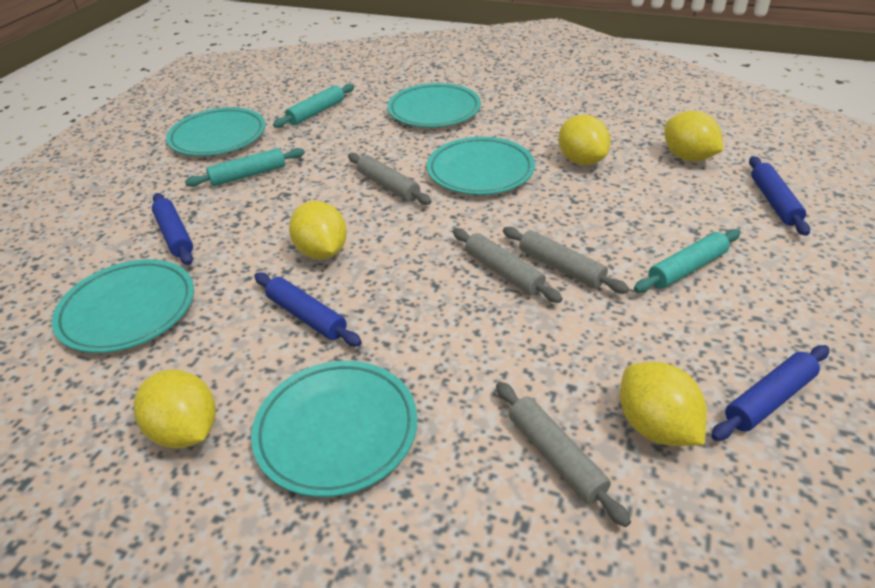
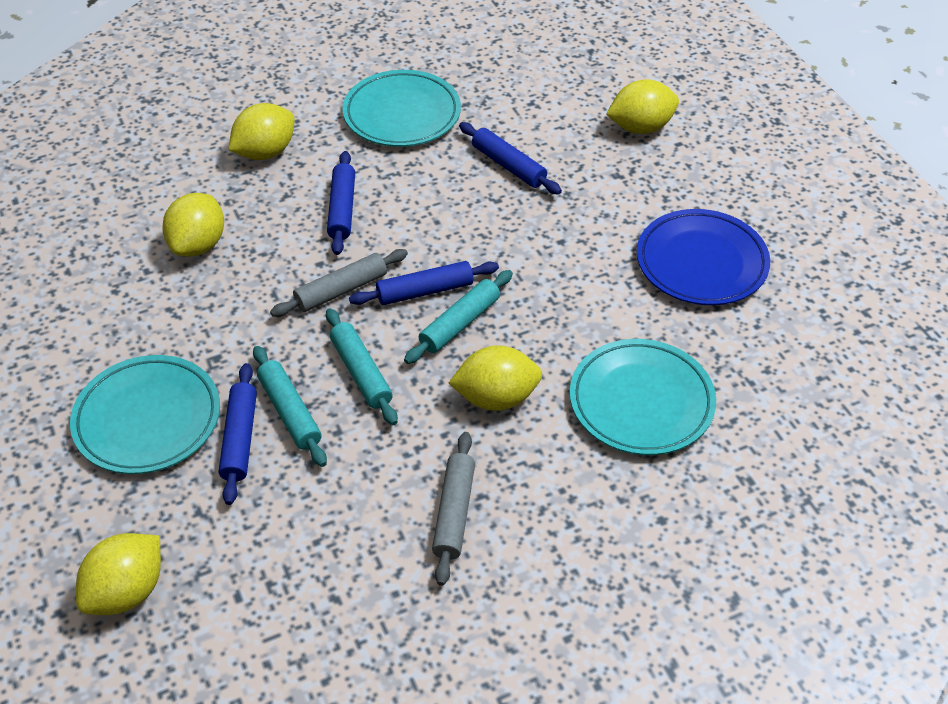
blue plate: none = 0 -> [637,209,770,305] = 1
grey rolling pin: [348,153,432,205] [453,228,563,303] [496,382,631,527] [503,227,629,294] = 4 -> [270,249,408,317] [432,432,475,586] = 2
turquoise plate: [52,259,194,353] [166,107,266,156] [251,361,418,497] [387,83,481,127] [427,137,535,195] = 5 -> [70,355,220,474] [342,70,461,147] [570,339,716,455] = 3

